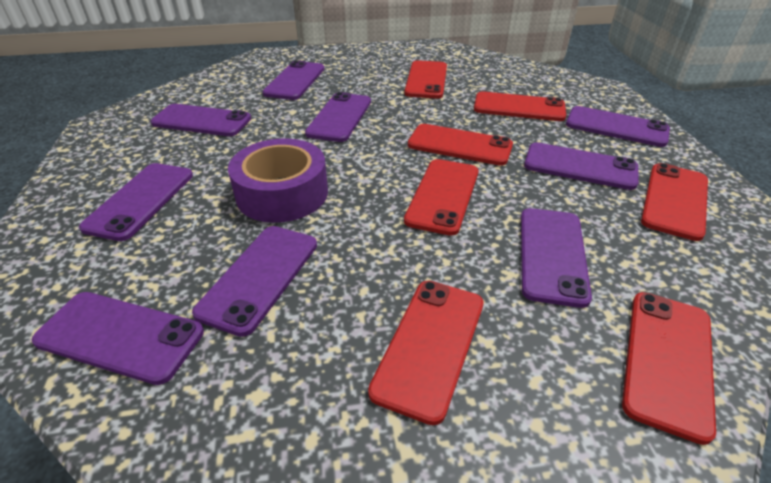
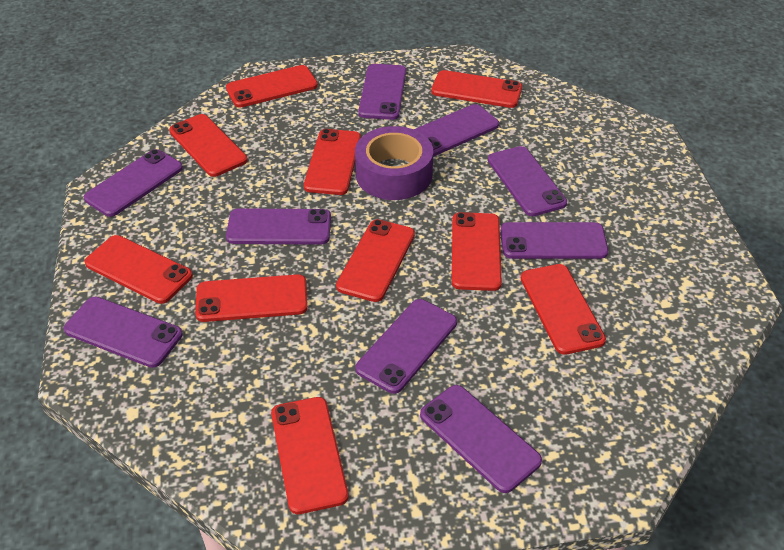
red phone: [368,281,484,425] [404,60,447,99] [404,159,479,236] [408,124,513,166] [474,91,566,121] [622,292,716,445] [641,163,708,241] = 7 -> [84,235,193,304] [169,114,248,177] [195,274,308,322] [226,65,318,108] [271,397,349,514] [304,129,361,195] [336,219,415,302] [431,70,522,108] [452,212,502,291] [521,264,606,355] = 10

